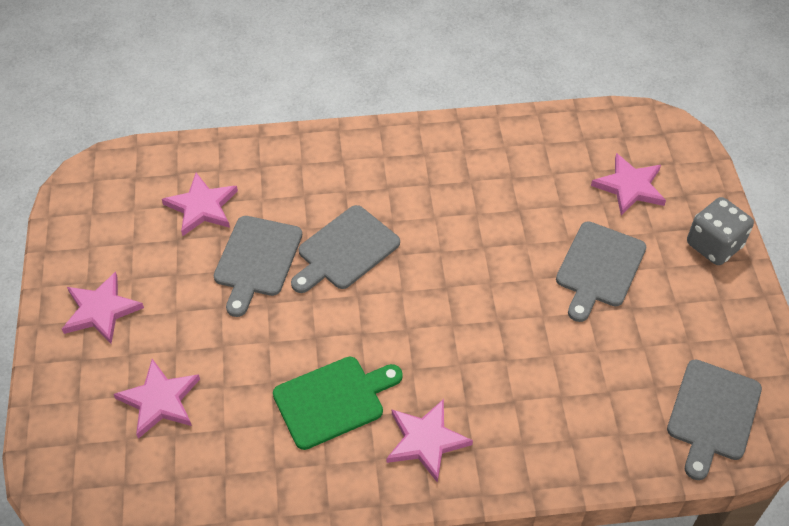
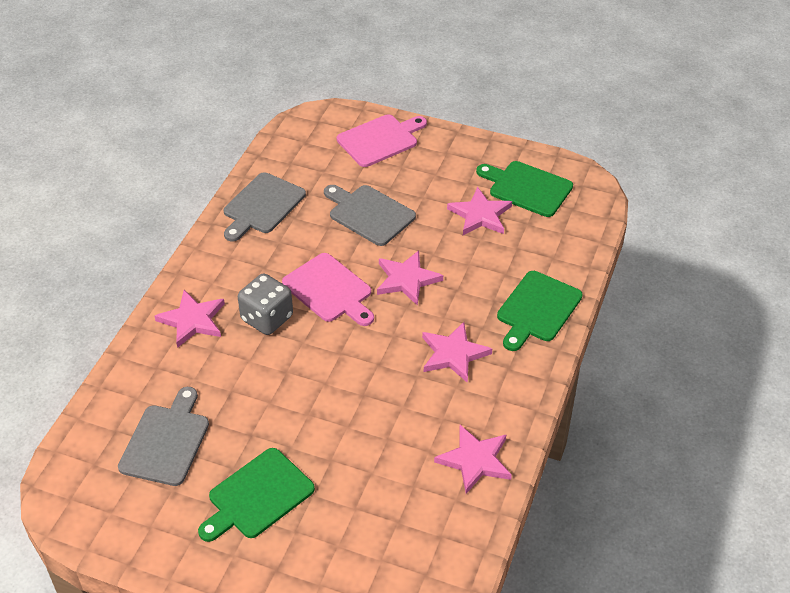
green cutting board: [273,357,403,450] = 1 -> [198,448,315,542] [476,161,573,217] [497,271,583,351] = 3
grey cutting board: [214,216,302,317] [291,205,400,293] [556,221,646,322] [667,359,762,480] = 4 -> [118,387,209,486] [224,172,306,241] [324,185,416,246] = 3
pink cutting board: none = 0 -> [282,253,374,326] [337,114,427,167] = 2

